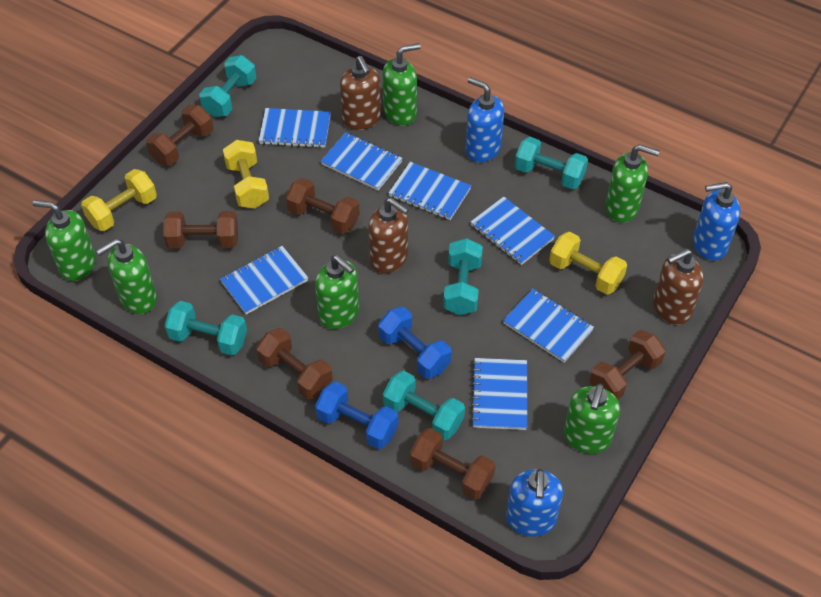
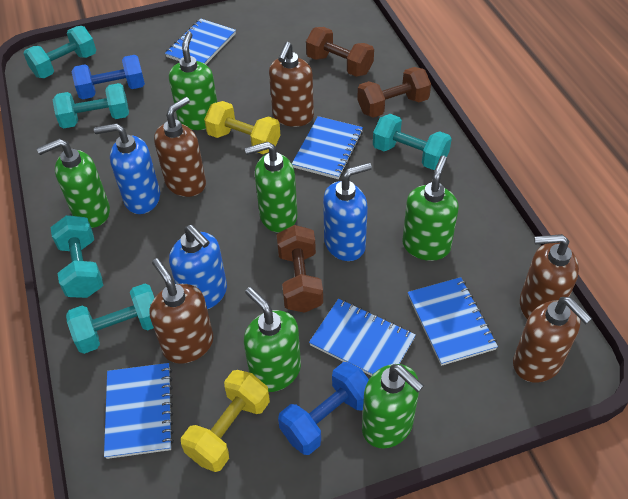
blue notebook: [220,246,308,315] [259,108,331,148] [321,132,403,190] [389,162,471,220] [470,196,555,265] [471,358,527,430] [503,289,594,363] = 7 -> [104,363,174,459] [165,18,236,64] [292,116,363,179] [309,299,416,376] [408,277,498,366] = 5
brown dumbbell: [146,105,213,165] [163,211,238,249] [256,328,333,400] [286,178,360,234] [410,428,495,500] [589,330,666,399] = 6 -> [277,225,323,313] [306,27,374,77] [357,67,431,118] = 3
brown soap dispenser: [340,56,381,130] [368,198,409,273] [653,249,704,325] = 3 -> [149,258,213,364] [154,97,206,197] [269,42,314,127] [513,297,592,383] [520,234,579,319] = 5
yellow dumbbell: [81,169,157,231] [223,140,269,209] [549,232,627,295] = 3 -> [181,370,270,472] [204,101,280,154] = 2

